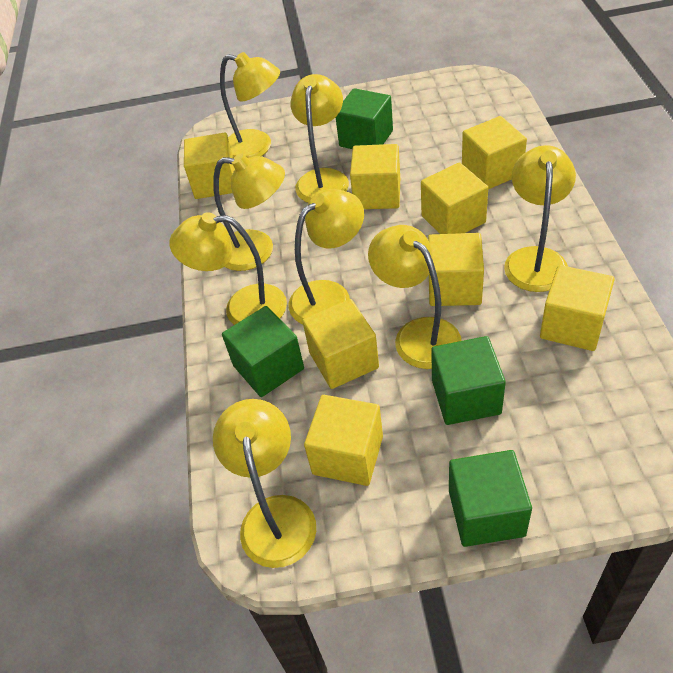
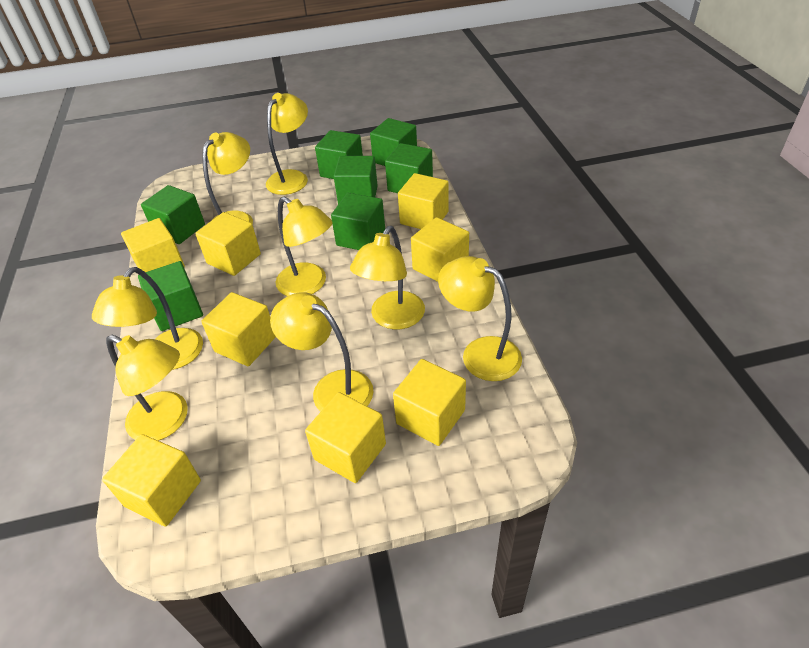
green cube: [222,306,304,397] [336,88,393,149] [431,336,506,425] [449,450,532,547] = 4 -> [138,261,203,331] [141,185,205,244] [315,130,363,179] [331,193,385,250] [334,156,378,204] [370,118,417,166] [385,143,433,193] = 7

